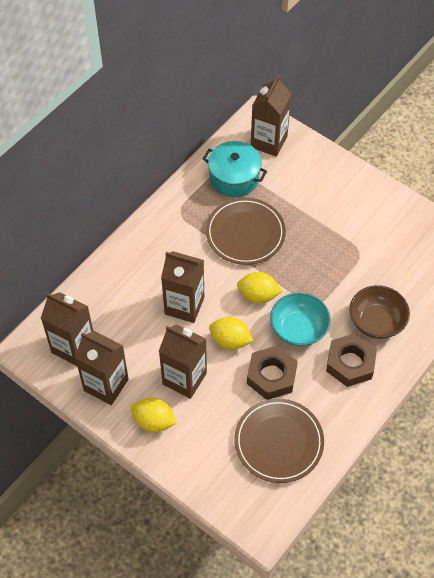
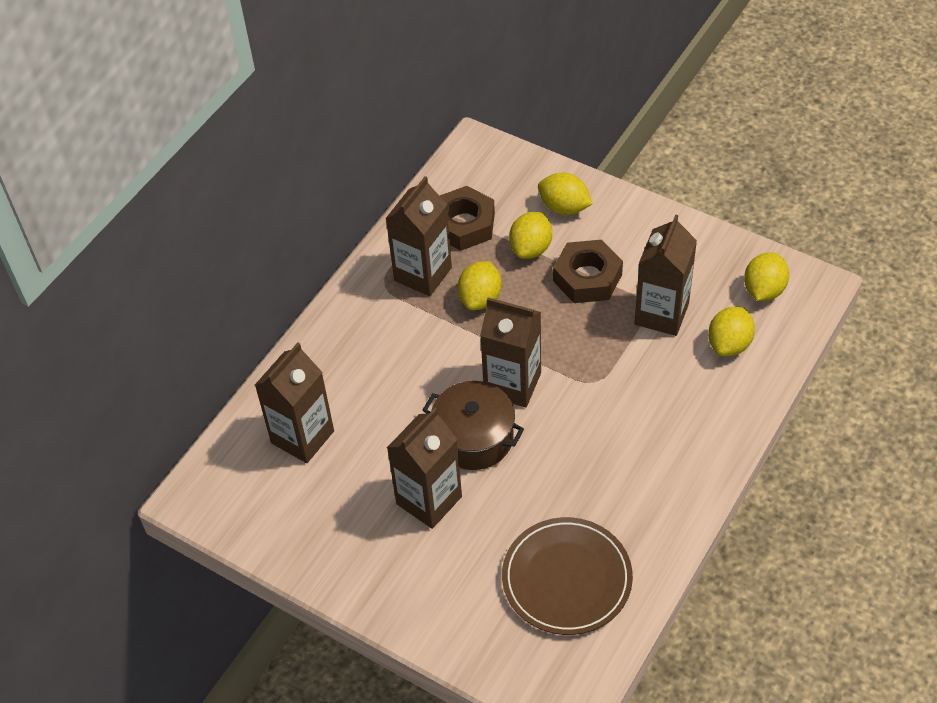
brown bowl: [349,285,410,339] = 1 -> none = 0
brown plate: [206,198,286,265] [234,399,324,483] = 2 -> [502,517,633,635] = 1
brown pot: none = 0 -> [422,381,524,470] = 1
turquoise bowl: [270,293,331,346] = 1 -> none = 0
turquoise pot: [203,141,267,197] = 1 -> none = 0
yellow lemon: [131,398,177,432] [209,317,253,350] [237,272,282,303] = 3 -> [458,261,502,310] [509,212,552,259] [538,173,593,215] [708,307,755,356] [744,252,789,301] = 5

